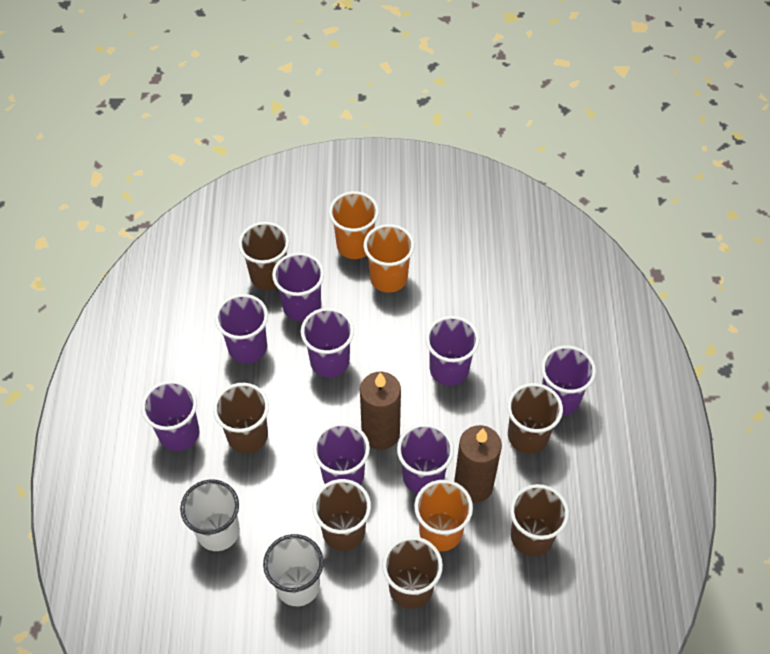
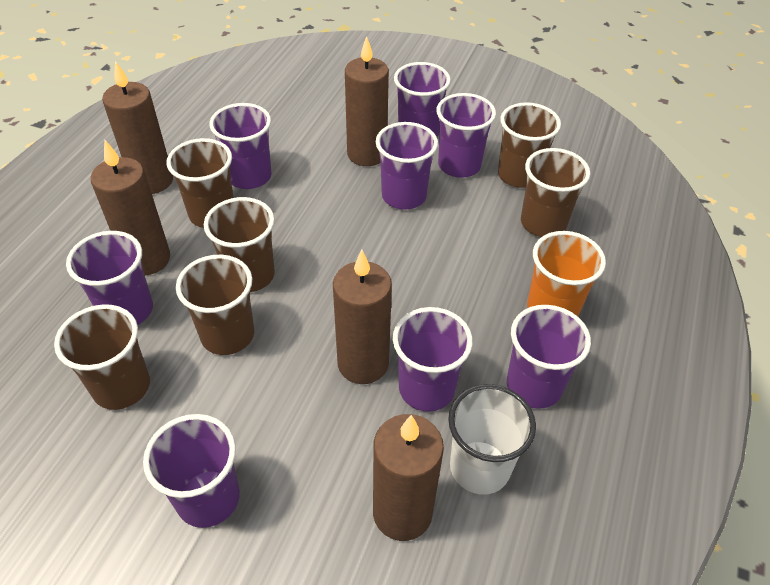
brown candle: [360,372,401,450] [454,425,502,503] = 2 -> [91,140,170,275] [102,61,173,194] [333,250,392,384] [345,36,389,166] [373,414,444,541] = 5
orange cup: [329,191,379,259] [364,224,414,293] [414,480,473,551] = 3 -> [527,231,606,316] = 1
white cup: [180,479,240,551] [263,534,323,606] = 2 -> [448,384,536,495] = 1

